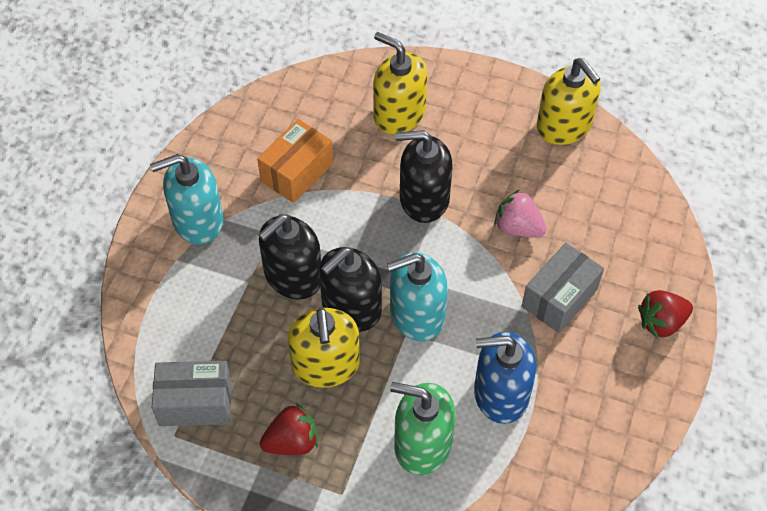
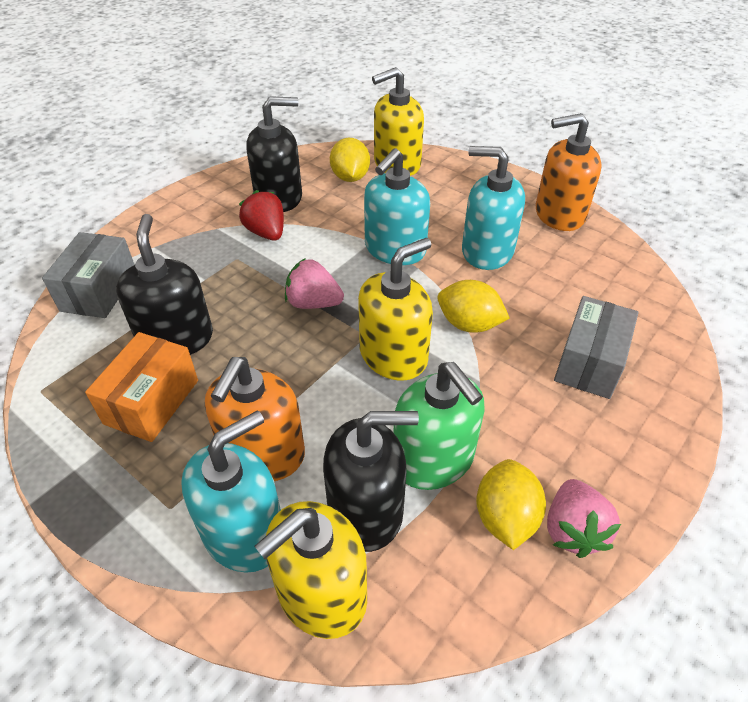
blue soap dispenser: [474,332,536,424] = 1 -> none = 0
orange soap dispenser: none = 0 -> [205,357,305,481] [536,113,602,231] = 2
pink strawberry: [494,190,547,237] = 1 -> [285,258,344,309] [547,479,621,558] = 2
red strawberry: [260,404,318,455] [638,290,693,339] = 2 -> [239,190,284,241] = 1
turquoise soap dispenser: [150,154,224,245] [387,252,448,341] = 2 -> [181,410,281,573] [364,148,430,265] [462,146,525,270] = 3
yellow lemon: none = 0 -> [330,138,370,182] [437,280,510,333] [476,459,546,550] = 3

